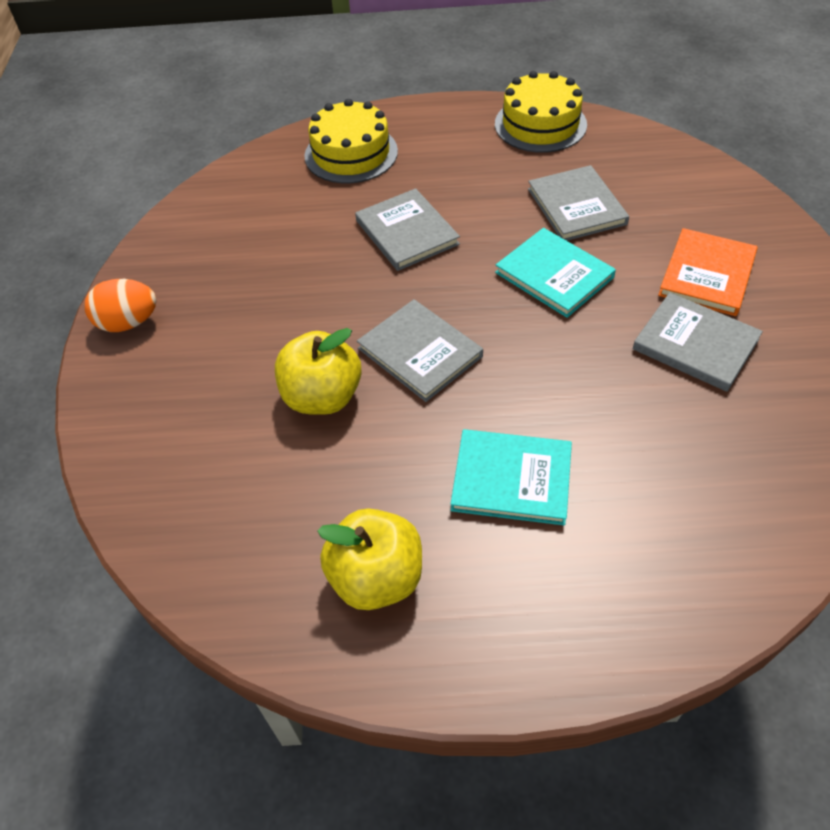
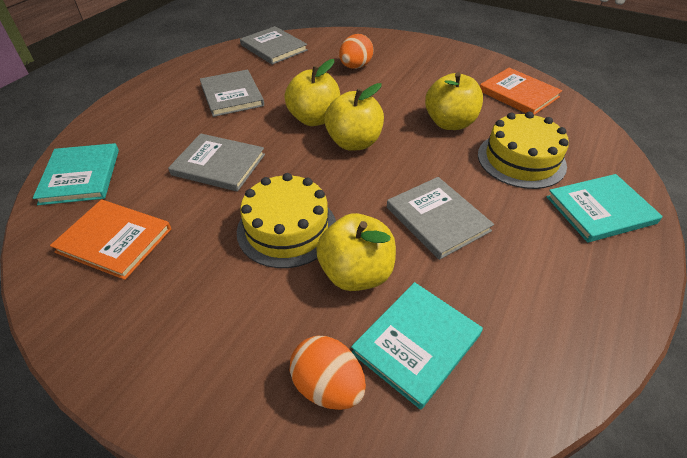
orange book: [658,228,758,316] = 1 -> [50,199,171,280] [480,68,562,115] = 2
orange egg: [85,279,156,332] = 1 -> [290,336,366,410] [339,34,374,69] = 2
turquoise book: [451,429,572,525] [495,228,616,318] = 2 -> [33,143,119,205] [351,282,483,410] [547,174,663,242] = 3
yellow apple: [275,328,362,415] [317,508,422,610] = 2 -> [284,59,340,126] [316,213,396,291] [324,83,384,151] [425,72,483,130] = 4

